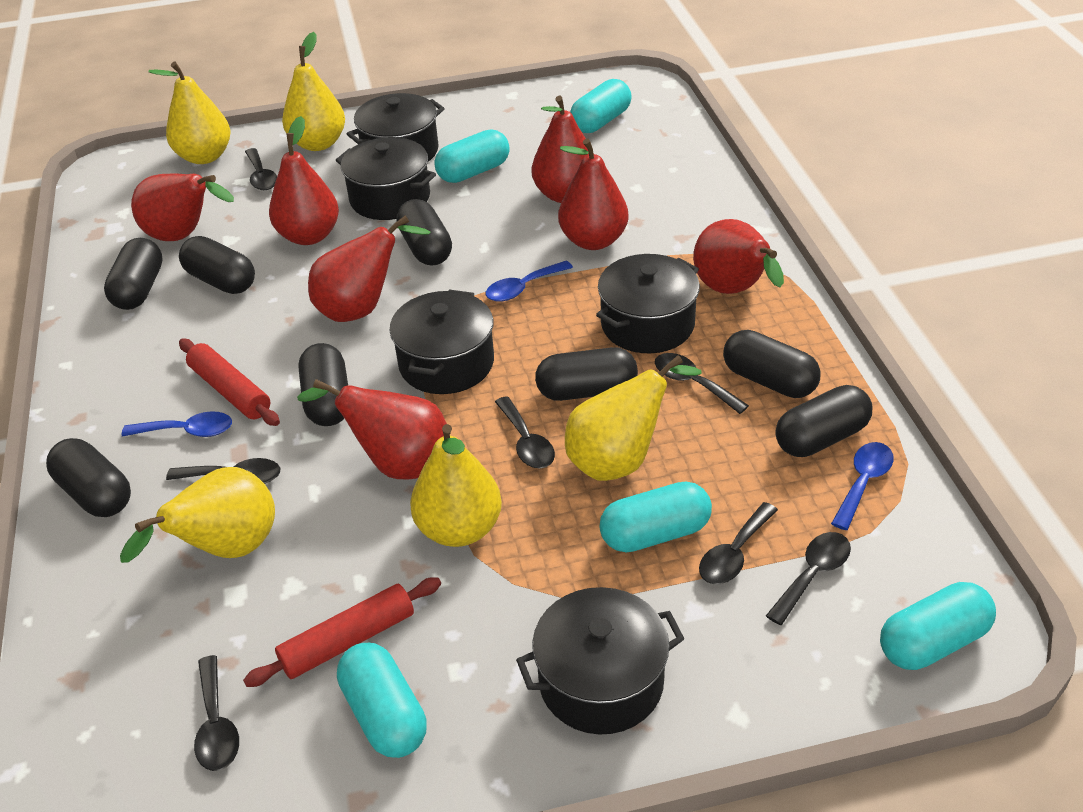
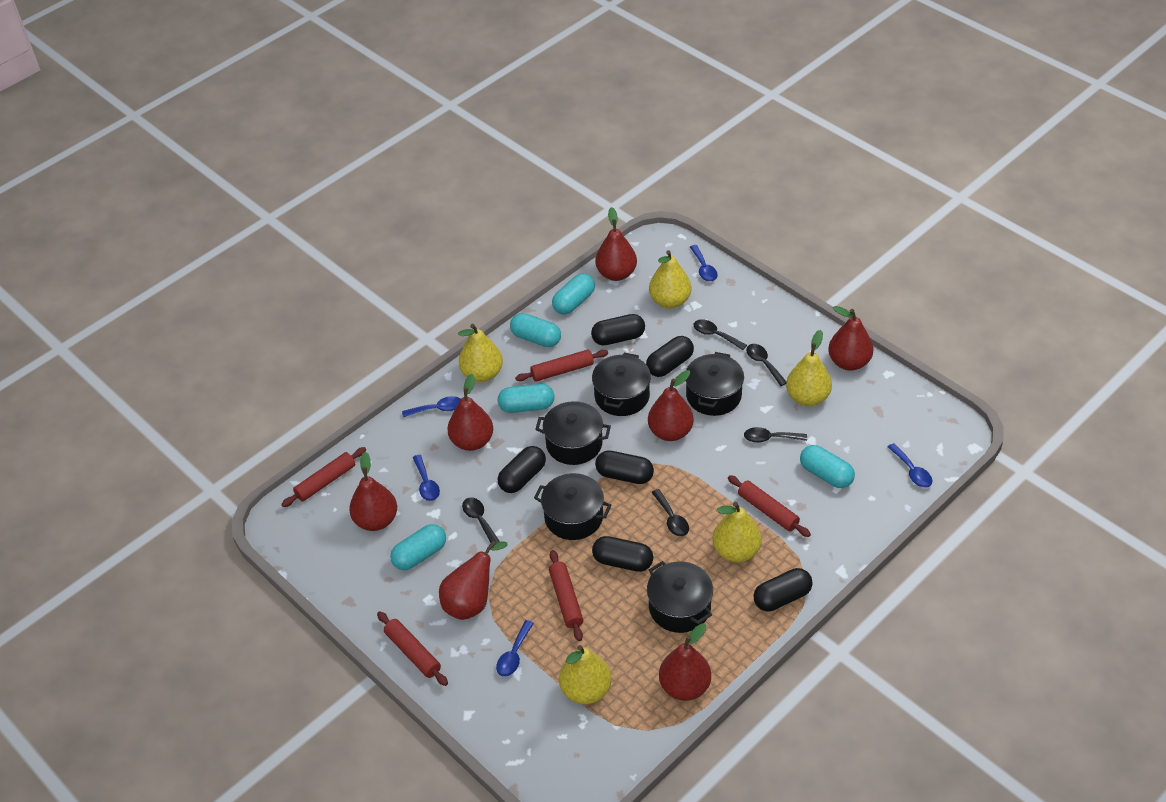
black capsule: [46,438,131,517] [104,238,163,310] [179,236,255,294] [299,343,348,426] [397,199,452,266] [535,347,638,401] [723,330,821,398] [776,385,873,457] = 8 -> [498,446,546,493] [591,314,645,345] [592,536,653,572] [595,450,654,484] [646,336,694,377] [753,568,813,612] = 6
black spoon: [166,458,280,484] [194,655,239,771] [245,148,277,190] [495,396,555,468] [655,353,749,414] [699,502,778,584] [766,532,851,625] = 7 -> [462,497,500,543] [651,489,689,537] [694,319,747,350] [744,427,807,443] [746,344,786,386] = 5
blue spoon: [122,411,232,437] [485,261,573,302] [831,442,894,530] = 3 -> [402,396,461,417] [413,455,440,501] [496,620,534,677] [690,245,717,281] [888,443,932,488] = 5
red rolling pin: [179,339,280,426] [243,577,441,687] = 2 -> [281,447,366,507] [377,611,448,686] [515,350,608,382] [549,550,583,641] [728,475,811,537] = 5

